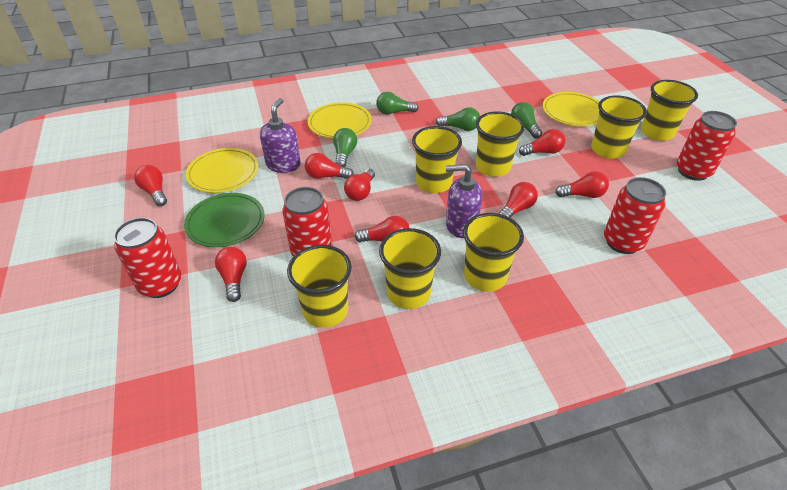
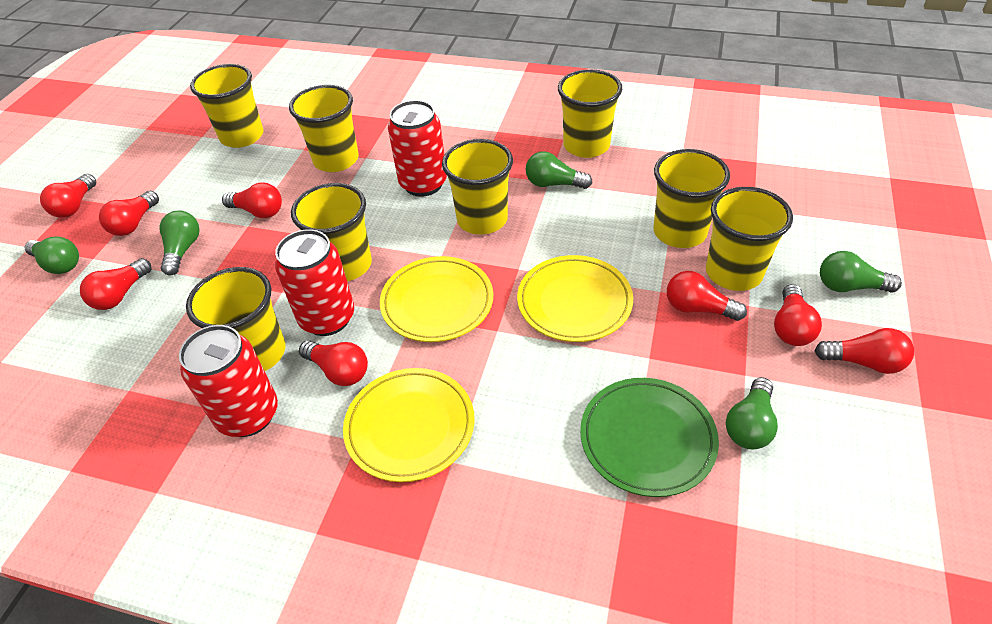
green light bulb: [333,128,357,167] [376,92,419,114] [436,107,480,131] [511,102,542,139] = 4 -> [25,236,79,274] [159,211,200,276] [526,151,592,189] [726,377,778,449] [820,251,902,293] = 5
purple soap dispenser: [260,98,301,173] [446,164,482,238] = 2 -> none = 0
red can: [114,217,181,298] [282,187,332,257] [604,177,666,254] [677,111,737,181] = 4 -> [179,325,278,437] [275,229,354,336] [388,100,447,197] = 3
yellow cup: [287,245,352,328] [379,228,441,309] [412,126,462,193] [463,213,524,291] [476,111,525,177] [591,95,647,159] [641,80,698,141] = 7 -> [186,267,286,371] [190,64,263,148] [289,85,359,172] [291,183,372,281] [442,139,513,235] [558,69,622,158] [653,149,730,248] [706,187,793,291] = 8

